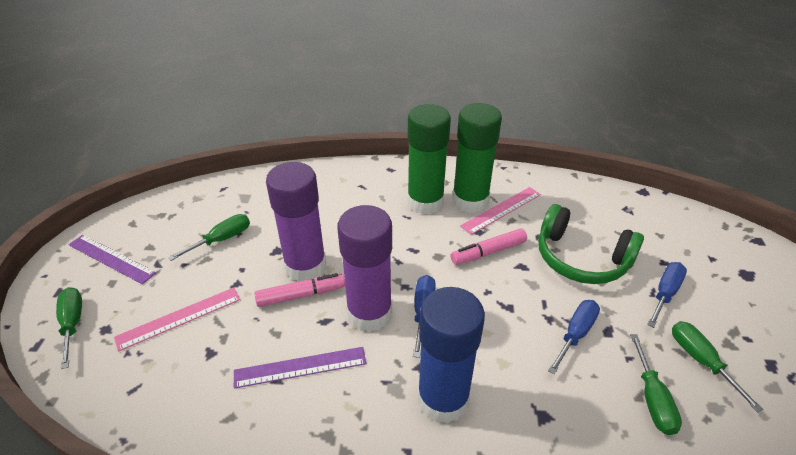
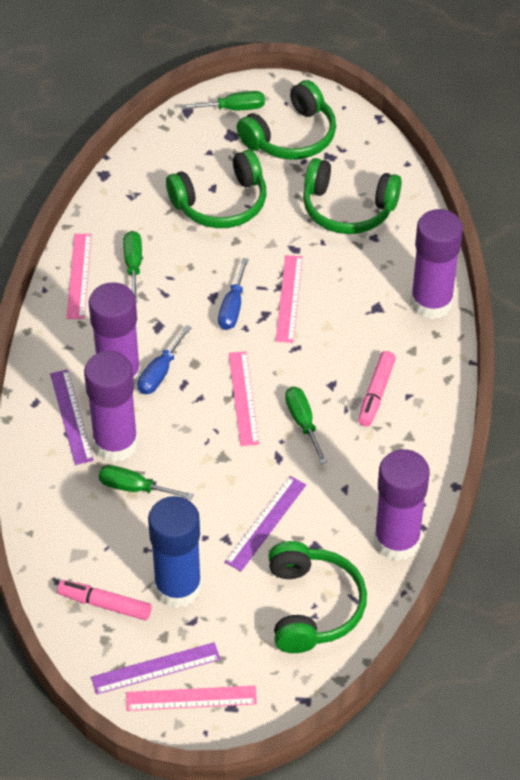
blue screwdriver: [413,275,436,358] [548,300,600,374] [647,262,687,328] = 3 -> [137,325,192,394] [218,258,249,330] = 2
green glue stick: [407,104,451,214] [452,103,502,213] = 2 -> none = 0
green headphones: [538,204,644,284] = 1 -> [166,150,266,228] [237,80,336,160] [269,541,367,653] [303,158,402,234] = 4
pink ruler: [114,288,240,352] [460,187,541,235] = 2 -> [67,234,92,319] [126,686,257,711] [228,351,259,446] [276,255,303,343] = 4
purple glue stick: [266,162,326,281] [337,205,392,332] = 2 -> [84,351,138,462] [88,282,141,387] [374,449,430,561] [410,209,463,320] = 4
purple ruler: [68,235,156,284] [234,347,366,389] = 2 -> [50,369,94,465] [91,642,220,694] [225,476,306,571] = 3

